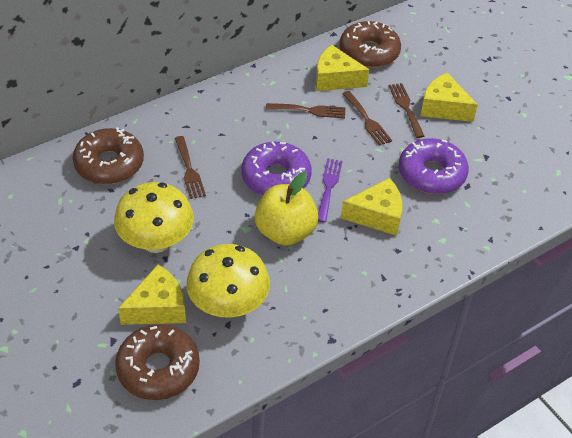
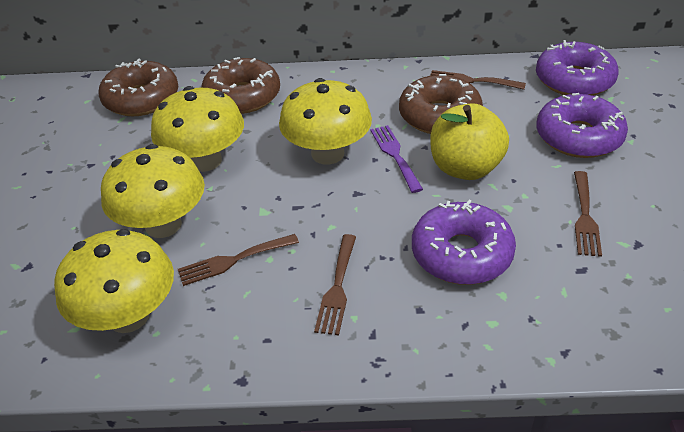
purple donut: [241,142,312,196] [399,138,469,194] = 2 -> [412,200,516,285] [536,40,618,96] [536,93,628,158] = 3
yellow cheese: [118,265,186,325] [316,45,369,91] [341,178,402,236] [420,73,478,122] = 4 -> none = 0
yellow mushroom: [114,182,194,253] [186,244,270,318] = 2 -> [54,229,174,333] [101,144,205,238] [151,86,244,172] [279,78,372,165] = 4

